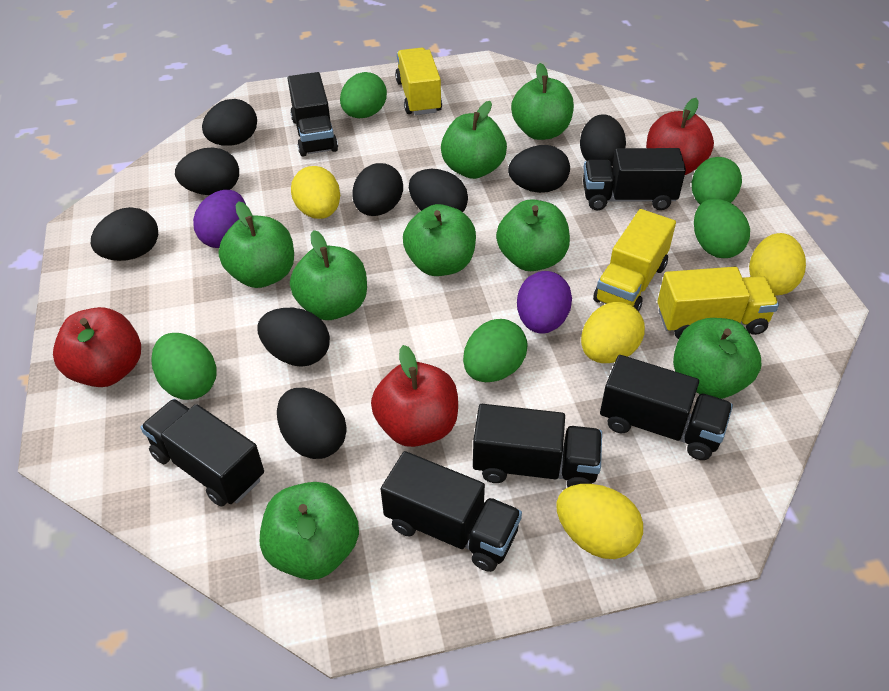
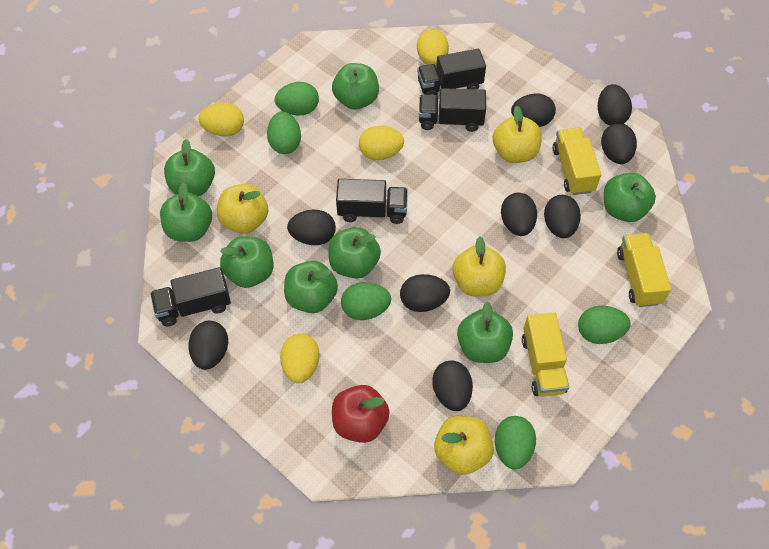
black truck: [140,399,264,507] [287,72,338,157] [381,451,522,572] [473,404,602,487] [583,148,686,210] [600,355,733,460] = 6 -> [150,267,231,326] [336,179,408,224] [417,49,486,95] [419,88,486,132] = 4
purple egg: [193,190,246,248] [517,271,572,334] = 2 -> none = 0
red apple: [53,307,141,387] [371,345,458,447] [646,98,714,175] = 3 -> [332,385,390,443] = 1
yellow apple: none = 0 -> [217,184,268,234] [434,416,494,475] [453,236,506,297] [493,106,542,163] = 4

